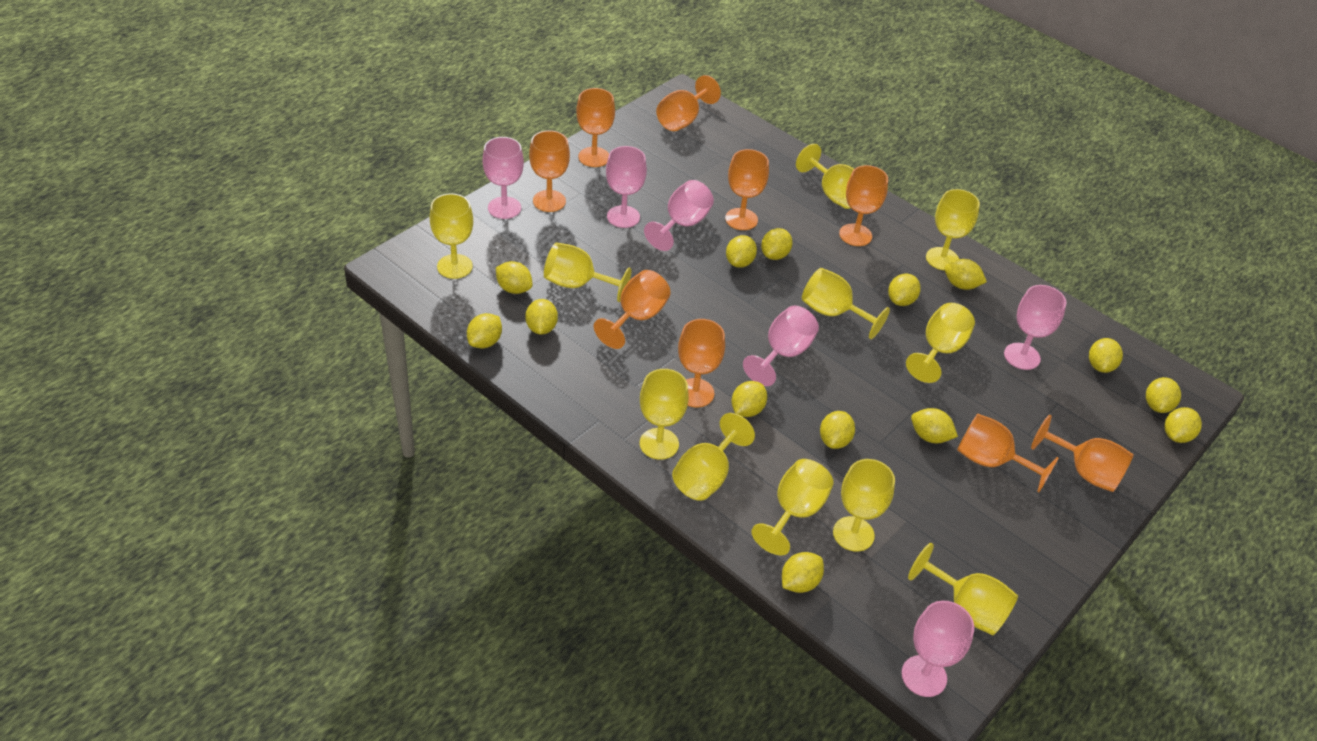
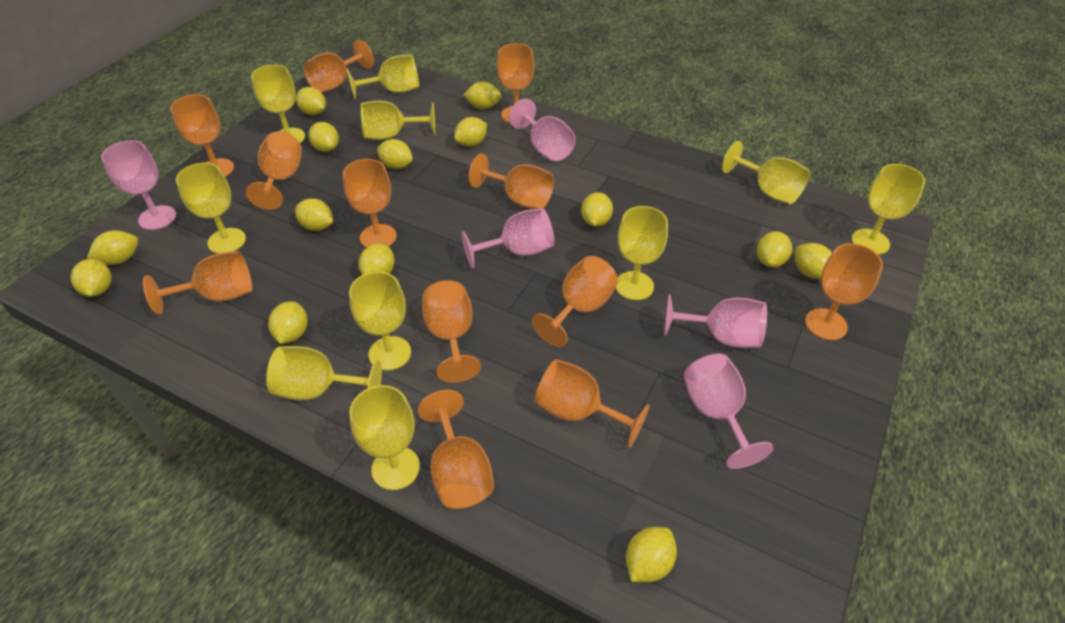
orange goblet: [529,130,570,212] [576,88,615,167] [594,270,671,349] [656,75,721,131] [678,319,725,407] [725,149,769,230] [839,165,888,246] [957,414,1058,493] [1031,415,1134,492] = 9 -> [143,251,252,315] [170,94,234,177] [246,132,302,210] [304,40,374,93] [343,159,397,248] [418,390,494,509] [422,280,481,383] [469,154,554,209] [497,43,534,123] [532,256,618,347] [535,359,650,448] [805,243,883,340] = 12
pink goblet: [483,137,524,219] [606,146,647,228] [644,180,714,251] [743,306,819,386] [901,601,974,697] [1004,285,1067,370] = 6 -> [101,140,176,230] [461,208,554,269] [509,99,576,161] [664,294,767,348] [684,354,774,469] = 5
yellow goblet: [429,193,473,279] [544,243,632,302] [640,369,689,460] [672,413,755,501] [751,459,834,555] [796,144,854,209] [802,268,890,339] [833,459,895,552] [906,303,975,383] [908,543,1018,635] [926,189,980,270] = 11 -> [176,163,246,254] [251,65,305,143] [266,346,382,400] [347,55,420,100] [349,271,411,371] [349,385,420,490] [361,101,436,140] [616,206,668,300] [722,141,810,204] [852,164,925,255] = 10

